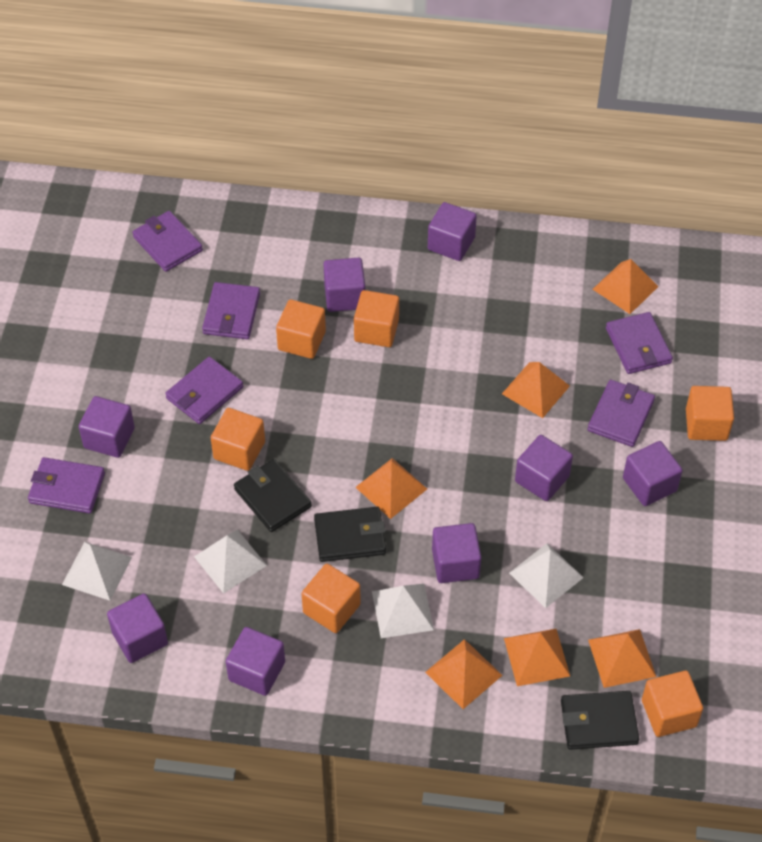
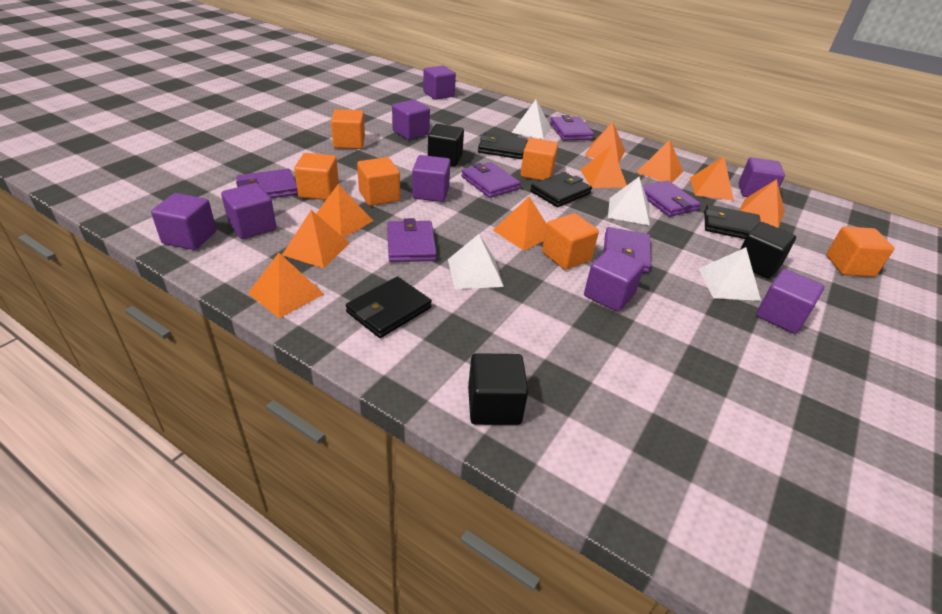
black cube: none = 0 -> [428,124,464,167] [468,353,528,425] [740,222,796,279] = 3
black wallet: [234,459,312,532] [314,507,386,562] [561,691,639,750] = 3 -> [346,276,432,338] [478,132,528,159] [530,172,592,207] [704,205,761,239] = 4
orange pyramid: [355,458,427,519] [425,639,503,709] [502,362,570,418] [504,629,570,686] [588,629,656,688] [593,259,659,314] = 6 -> [248,253,324,318] [282,210,349,268] [316,184,373,238] [493,197,547,251] [580,145,627,188] [585,122,625,163] [637,140,683,183] [690,156,734,201] [739,179,784,228] = 9

